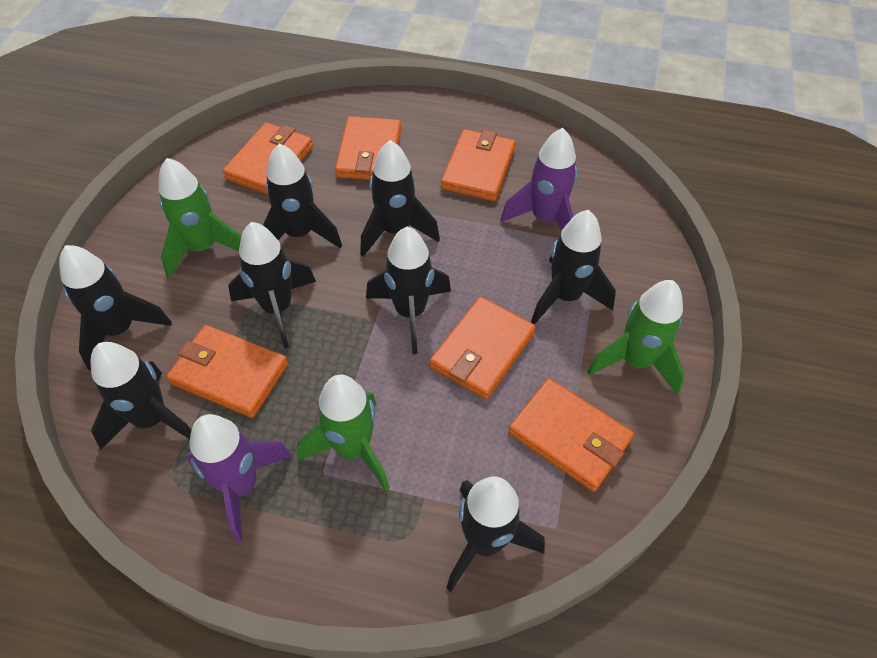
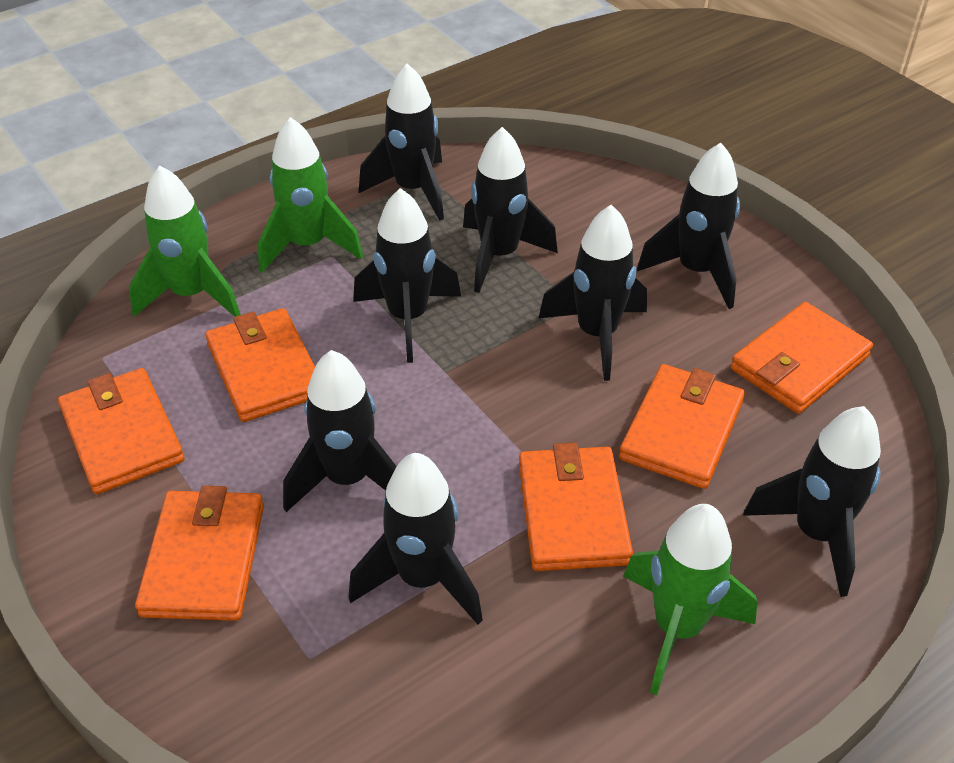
purple rocket: [187,414,292,543] [501,128,578,231] = 2 -> none = 0

